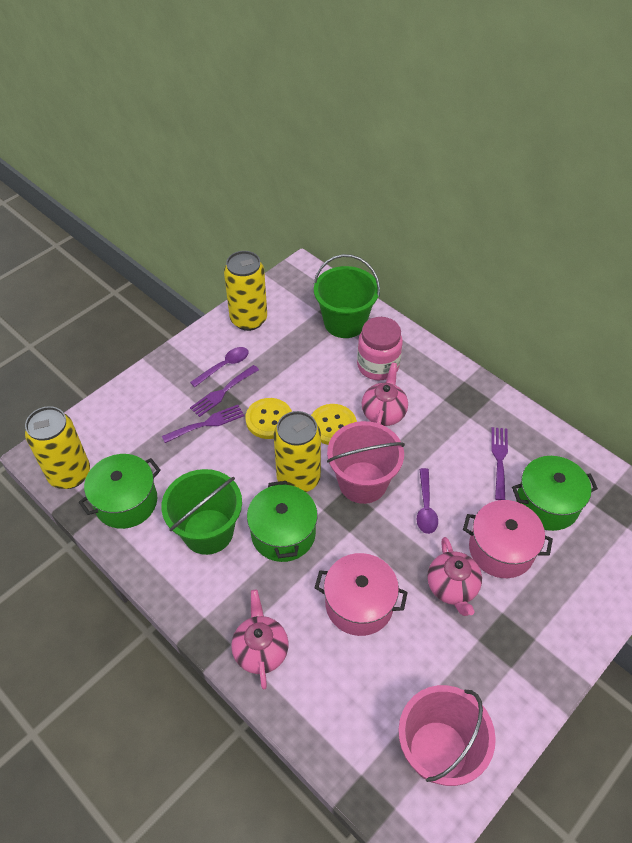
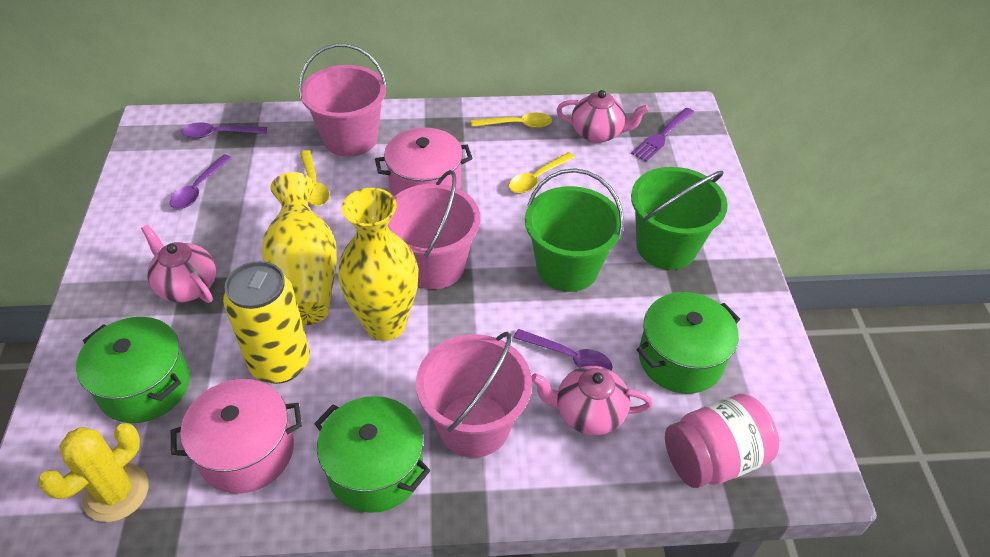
pink bucket: [327,421,405,504] [398,685,496,786] = 2 -> [299,44,387,157] [388,170,480,289] [416,332,532,458] = 3
purple fork: [162,405,244,443] [190,365,259,417] [491,427,508,500] = 3 -> [631,108,694,162] = 1
purple spoon: [190,347,248,387] [417,468,438,534] = 2 -> [170,154,232,209] [181,122,267,138] [513,329,613,371] = 3
yellow button: [245,398,292,439] [311,404,357,445] = 2 -> none = 0
yellow cactus: none = 0 -> [38,423,149,522] = 1
yellow can: [25,406,90,489] [224,251,267,331] [274,411,321,492] = 3 -> [223,261,310,384] = 1
yellow spoon: none = 0 -> [300,150,330,206] [471,113,552,128] [509,152,575,193] = 3
yellow vase: none = 0 -> [262,172,337,326] [338,188,418,341] = 2

